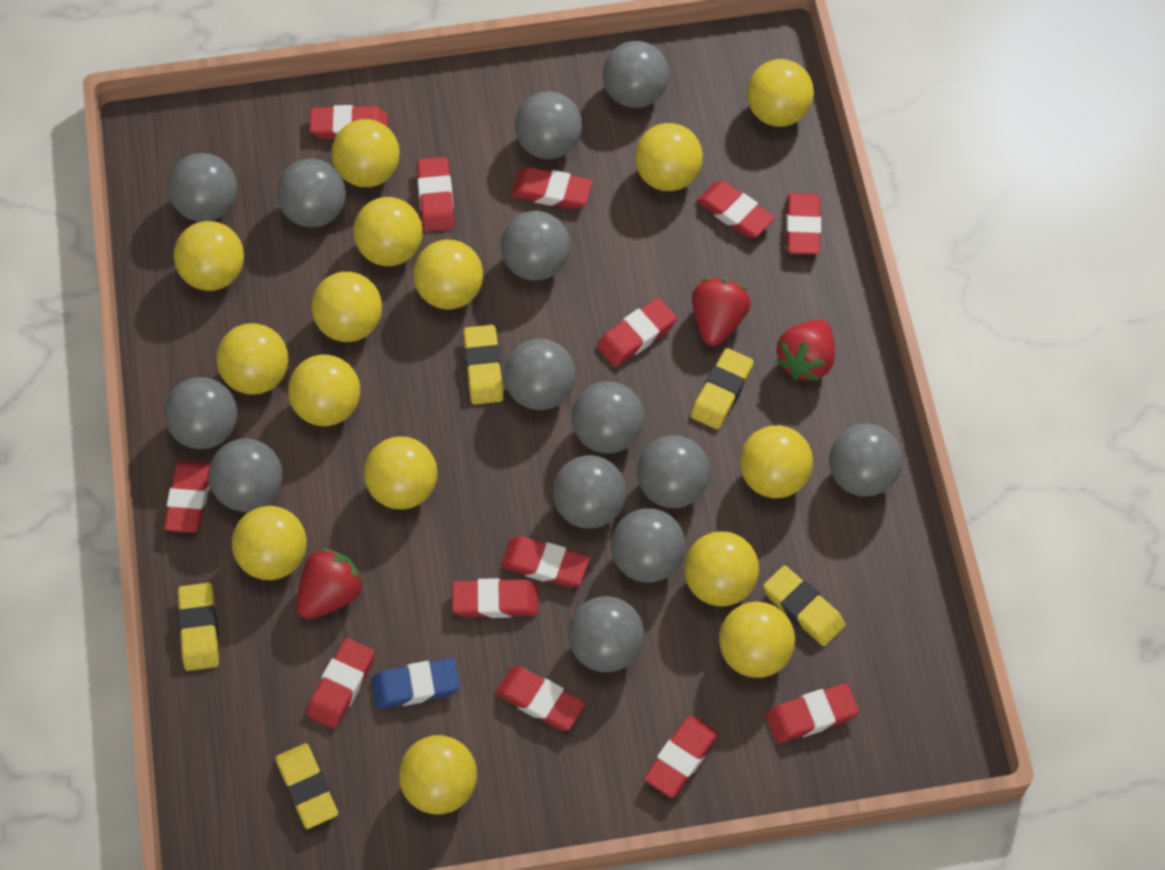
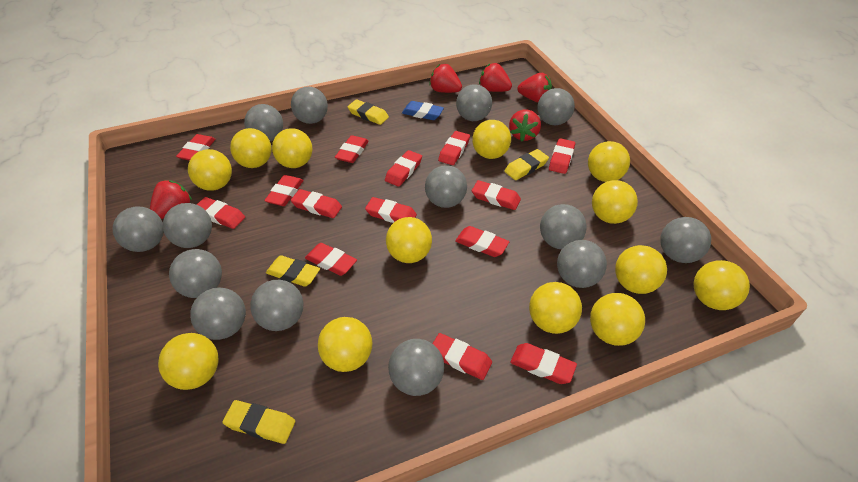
red eraser: [164,461,211,533] [306,638,375,729] [310,105,388,139] [417,157,455,231] [452,578,538,618] [496,666,585,731] [501,536,590,588] [512,167,593,209] [597,298,677,367] [644,716,719,798] [697,181,775,238] [766,683,859,744] [786,193,821,254] = 13 -> [176,134,216,161] [197,197,245,229] [264,175,304,206] [291,189,342,218] [305,243,357,276] [335,135,369,163] [365,197,417,223] [385,150,422,186] [432,333,492,380] [438,131,470,165] [455,226,509,257] [472,180,521,210] [510,343,577,384] [549,138,575,174] = 14
red strawberry: [297,548,365,619] [692,278,751,346] [776,319,835,381] = 3 -> [150,180,192,219] [429,64,462,93] [479,63,512,92] [509,110,541,141] [517,73,552,102] = 5
yellow ball: [174,221,244,291] [216,323,289,395] [232,506,307,580] [288,355,360,426] [311,272,382,342] [332,119,400,187] [353,197,423,266] [364,436,438,509] [399,735,477,815] [413,240,483,309] [635,123,703,191] [684,531,759,606] [719,602,795,678] [740,426,813,498] [747,59,814,127] = 15 -> [158,333,219,390] [188,149,232,191] [230,128,272,168] [272,128,312,168] [318,317,372,372] [386,217,432,263] [472,120,511,159] [529,282,582,334] [588,141,630,182] [590,293,645,346] [592,180,638,224] [615,245,667,294] [694,260,750,310] = 13
yellow eraser: [178,583,219,671] [275,743,338,829] [463,325,504,405] [691,348,754,429] [763,565,845,646] = 5 -> [223,400,295,444] [266,255,320,287] [347,99,389,125] [504,149,549,180] = 4

